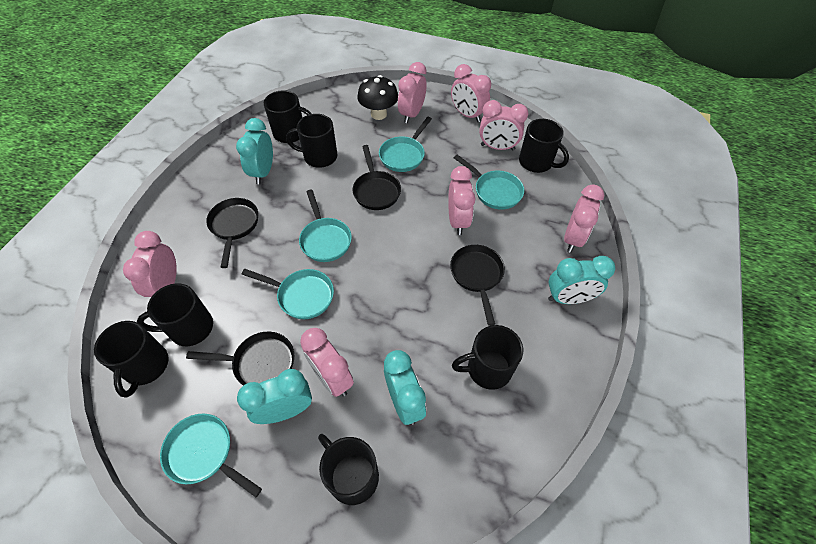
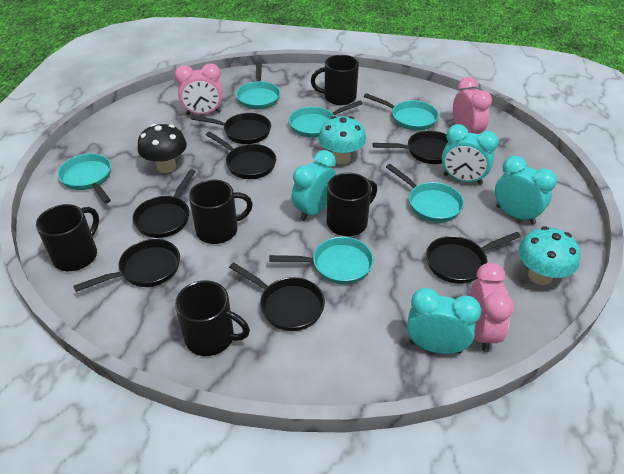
black mug: [94,321,169,398] [137,283,213,346] [264,90,312,143] [286,114,337,168] [318,434,379,505] [452,325,523,390] [519,119,569,173] = 7 -> [36,204,99,271] [175,281,250,356] [189,180,253,244] [311,55,359,105] [327,173,377,236] = 5
black pan: [186,332,294,385] [206,198,258,268] [352,145,401,210] [450,245,505,326] = 4 -> [74,239,180,292] [132,169,196,238] [191,113,271,144] [206,131,276,179] [229,263,325,331] [373,131,448,164] [426,232,521,284] = 7
pink clock: [123,231,177,297] [300,328,354,397] [398,62,426,123] [448,166,476,235] [451,64,491,122] [479,100,528,150] [564,184,604,253] = 7 -> [175,63,223,115] [453,77,492,134] [470,262,514,352] = 3
turquoise mushroom: none = 0 -> [318,116,366,165] [518,226,580,285] = 2
turquoise pan: [160,414,262,497] [242,269,334,319] [299,190,352,262] [379,117,432,172] [454,155,524,210] = 5 -> [58,154,111,203] [236,62,280,109] [269,237,374,285] [289,101,363,138] [364,93,439,131] [386,164,464,223] = 6

